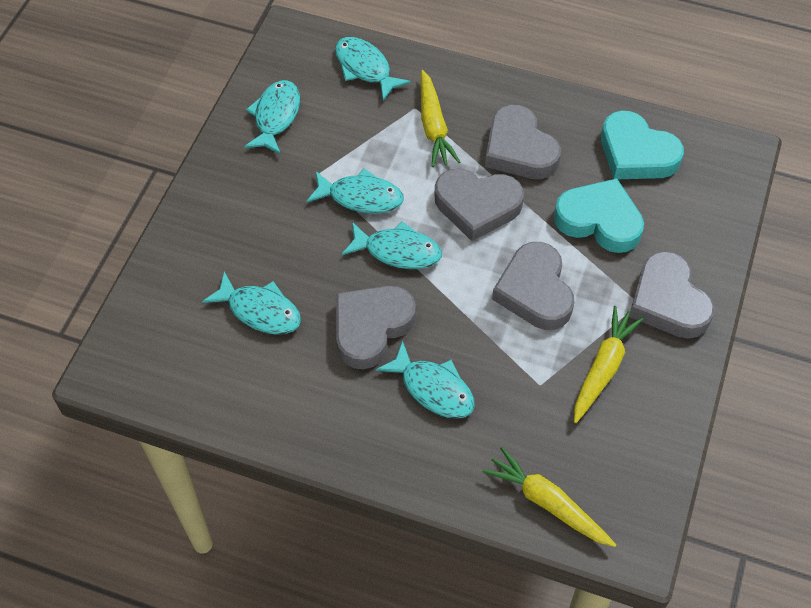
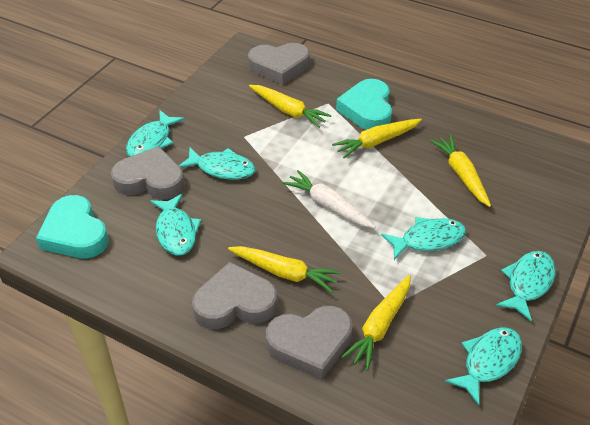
grey heart: [336,286,416,369] [434,169,524,241] [485,105,561,179] [492,242,574,330] [629,251,715,339] = 5 -> [111,146,185,200] [192,262,277,329] [248,43,310,85] [266,306,352,380] = 4
white carrot: none = 0 -> [283,170,376,228] = 1
yellow carrot: [421,70,460,167] [482,447,616,547] [574,306,644,423] = 3 -> [228,246,341,293] [249,85,332,128] [332,119,422,158] [341,275,411,371] [430,135,491,207] = 5

